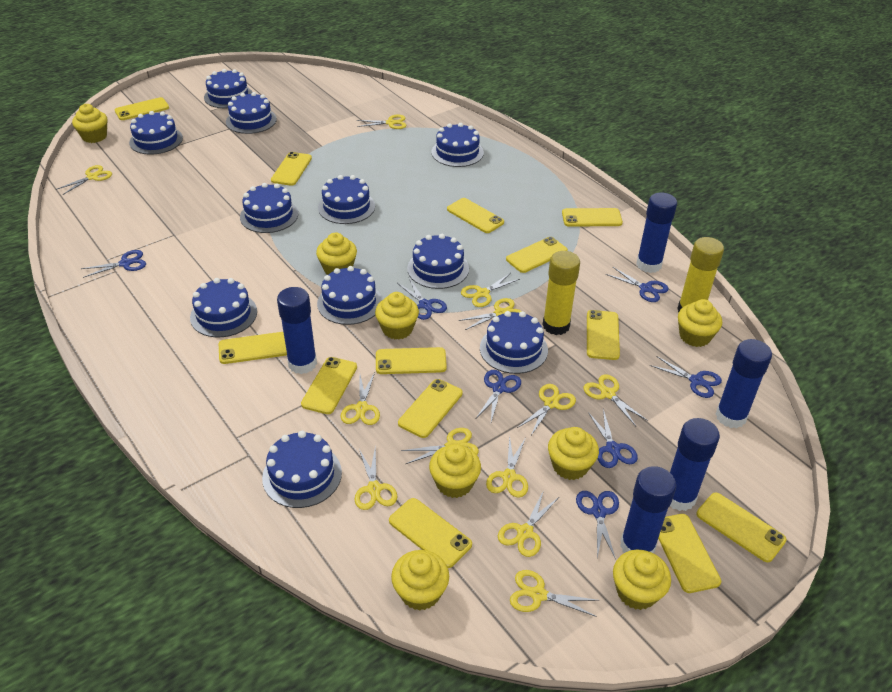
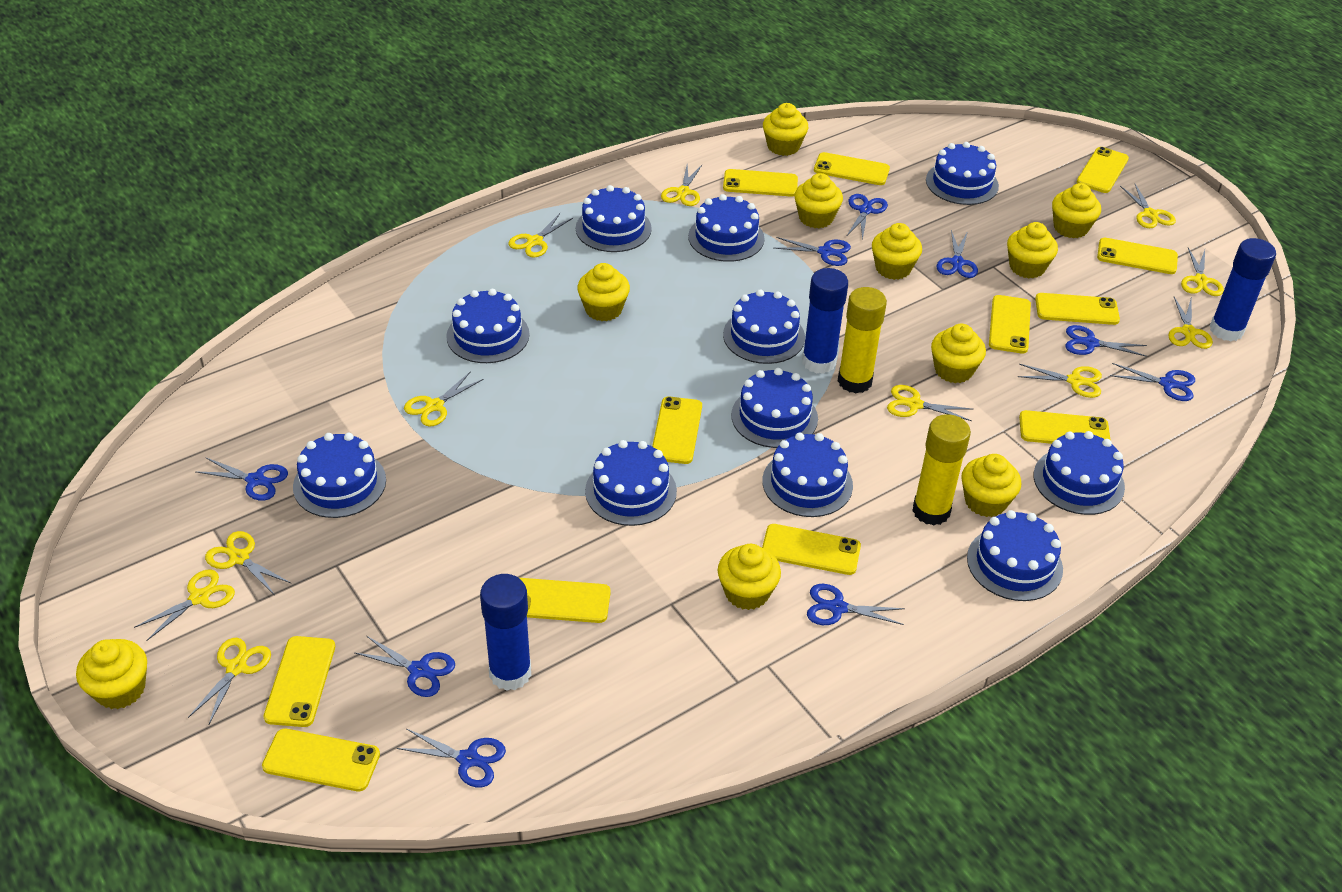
blue glue stick: [277,287,317,374] [620,466,676,553] [636,192,677,273] [670,418,720,511] [716,339,772,428] = 5 -> [480,574,531,691] [802,268,848,374] [1210,238,1276,341] = 3
blue scissors: [81,250,146,278] [397,278,447,320] [476,370,521,422] [576,491,619,560] [588,409,638,468] [606,267,669,302] [650,356,722,398] = 7 -> [195,457,288,501] [354,636,455,697] [397,729,506,788] [774,237,851,266] [807,584,905,625] [846,194,888,241] [937,230,978,278] [1065,325,1147,357] [1110,363,1195,401] = 9
yellow cupcake: [72,104,107,143] [316,233,357,274] [375,292,419,339] [391,550,449,611] [429,444,481,498] [548,427,599,480] [613,550,671,610] [678,299,722,347] = 8 -> [76,639,147,709] [577,263,630,321] [718,544,781,610] [763,103,808,156] [794,173,843,228] [872,223,922,280] [931,324,986,383] [961,454,1021,517] [1007,222,1058,278] [1052,183,1101,238] = 10
yellow phone: [115,97,169,120] [219,332,287,364] [271,152,312,186] [301,357,357,414] [376,347,447,374] [389,498,472,568] [398,379,463,438] [447,198,504,233] [506,237,568,273] [562,208,623,227] [587,310,620,360] [658,514,721,593] [697,492,787,562] = 13 -> [262,729,380,791] [263,636,335,727] [519,578,611,623] [652,396,702,464] [723,169,798,197] [762,524,861,575] [814,152,890,185] [989,295,1031,353] [1019,410,1110,444] [1035,293,1120,325] [1077,147,1129,193] [1097,238,1178,274] = 12
yellow scissors: [56,165,112,195] [341,372,380,425] [354,447,397,510] [357,115,406,129] [401,428,479,464] [458,298,522,330] [461,273,520,307] [486,435,528,498] [498,490,560,557] [510,570,599,617] [517,384,576,435] [583,374,648,426] = 12 -> [134,569,235,641] [188,638,271,724] [205,531,291,594] [404,371,484,427] [509,213,573,258] [661,165,702,206] [887,385,974,421] [1018,364,1102,398] [1120,184,1176,228] [1168,297,1213,349] [1181,248,1224,296] = 11

